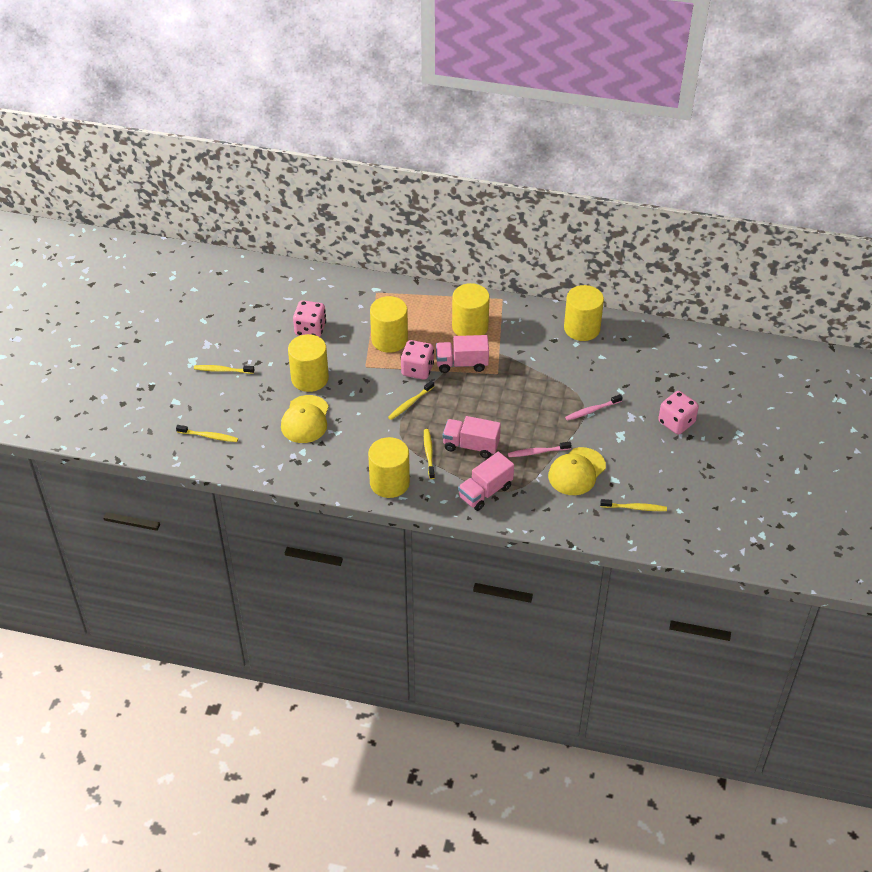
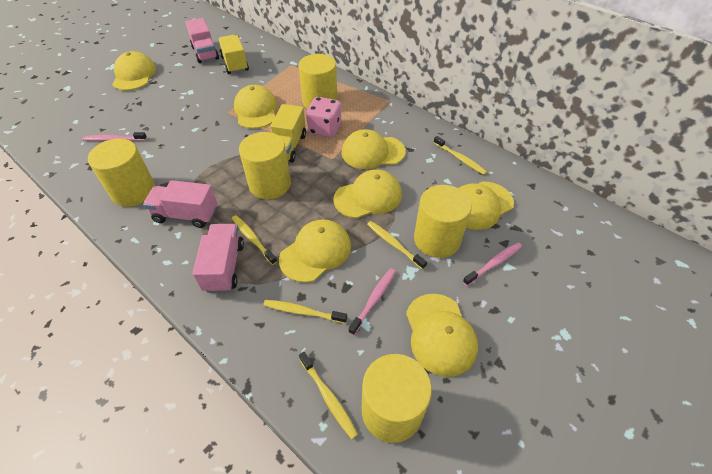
pink dice: [293,300,326,337] [401,340,434,380] [658,391,699,435] = 3 -> [306,97,341,138] = 1
pink toothbrush: [508,442,571,457] [565,394,622,421] = 2 -> [83,132,147,141] [348,268,396,335] [463,243,522,286] = 3
yellow cap: [281,395,329,443] [548,447,606,495] = 2 -> [112,51,156,90] [234,85,277,129] [279,219,351,283] [334,169,402,218] [342,129,406,169] [406,294,478,377] [459,182,514,230] = 7
yellow truck: none = 0 -> [218,35,249,74] [270,104,306,163] = 2

